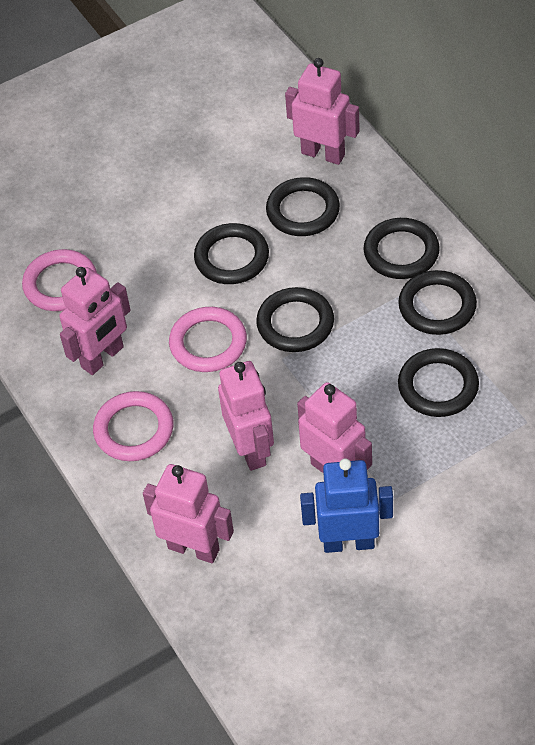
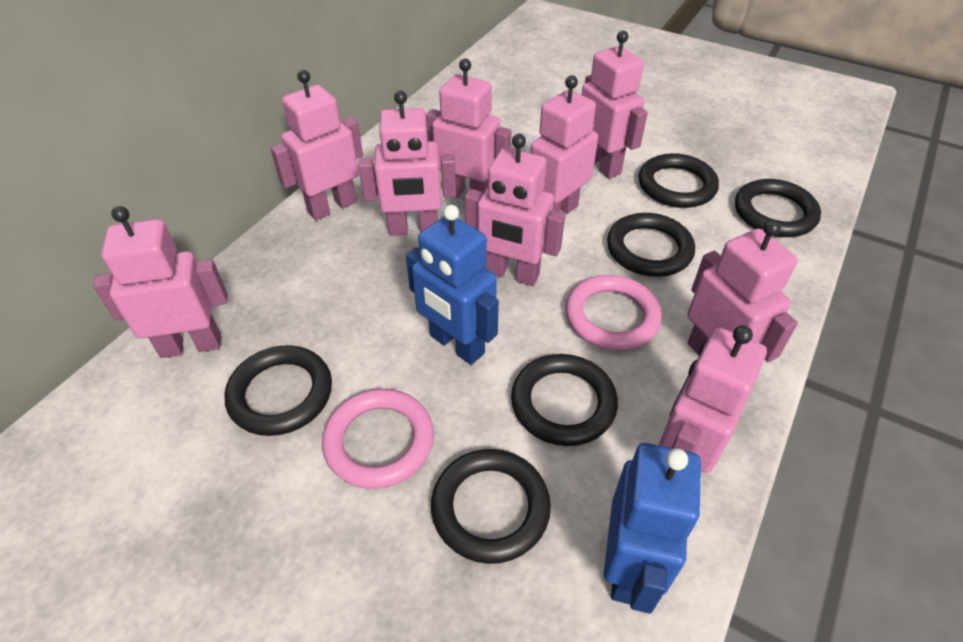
blue robot: [300,458,393,553] = 1 -> [406,205,499,365] [604,443,701,614] = 2
pink ring: [22,249,97,311] [93,391,173,461] [169,307,247,372] = 3 -> [322,389,434,489] [565,275,662,350] = 2
pink robot: [59,267,131,375] [143,464,234,563] [218,361,274,471] [285,58,360,165] [297,382,372,473] = 5 -> [93,206,228,358] [271,70,363,220] [358,91,456,236] [426,58,511,198] [465,134,565,286] [530,75,598,213] [582,31,648,179] [659,325,767,473] [687,220,798,362] = 9

